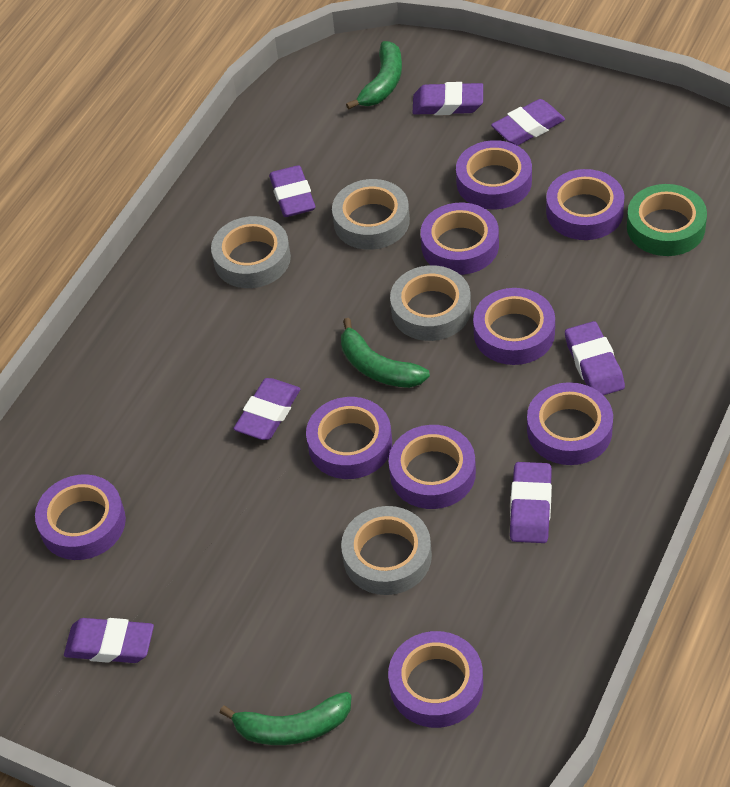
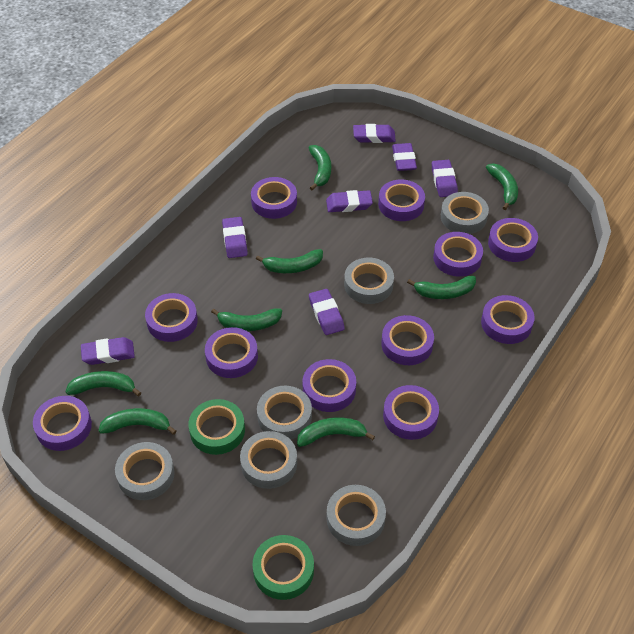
green banana: [220,692,352,745] [341,318,430,388] [346,41,402,109] = 3 -> [65,371,141,396] [98,408,176,435] [211,308,282,331] [256,249,323,273] [297,417,375,447] [309,145,331,190] [407,276,476,299] [486,163,518,210] = 8
green tape: [627,184,707,256] = 1 -> [188,399,245,455] [252,535,314,600] = 2
grey tape: [211,216,291,288] [332,179,410,250] [341,506,432,595] [390,265,471,341] = 4 -> [115,442,175,500] [240,431,297,489] [257,386,312,439] [327,485,386,546] [344,258,394,304] [441,192,489,234] = 6
purple tape: [35,474,126,560] [306,397,392,479] [388,631,483,728] [389,425,476,509] [421,202,499,275] [456,140,532,209] [473,288,555,365] [527,382,613,465] [546,169,624,240] = 9 -> [33,396,92,451] [145,293,198,342] [205,327,258,378] [251,177,297,219] [303,359,356,412] [378,179,425,221] [381,315,434,365] [383,385,439,440] [433,232,483,277] [481,295,535,344] [488,218,538,262] = 11

